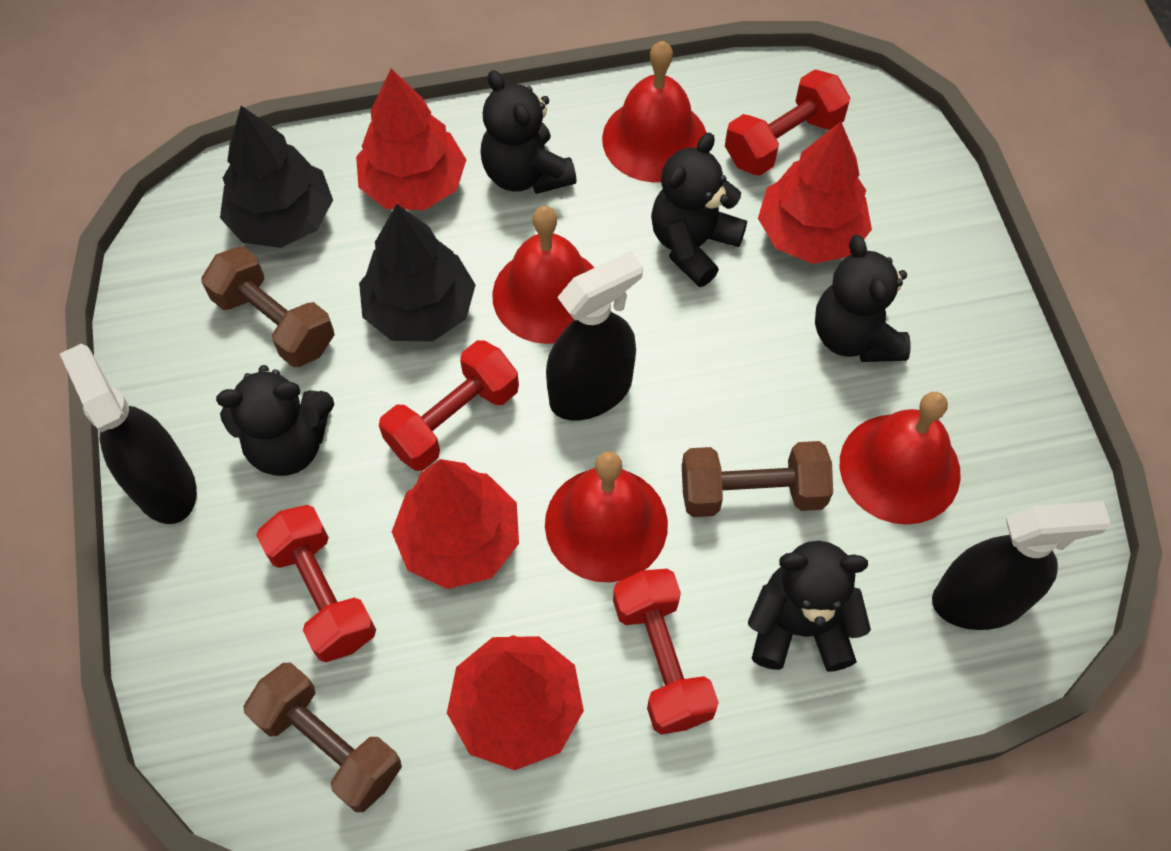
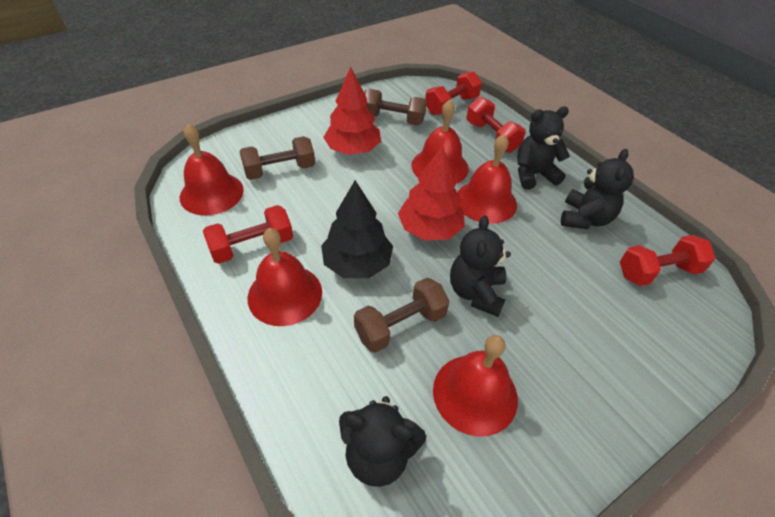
black spray bottle: [60,344,197,524] [546,251,643,420] [932,501,1111,630] = 3 -> none = 0
black teddy bear: [216,365,334,476] [481,70,577,194] [651,133,747,287] [748,541,871,672] [815,235,911,362] = 5 -> [339,396,426,487] [450,215,511,317] [517,107,570,190] [561,149,634,229] = 4
black tree: [220,106,333,248] [359,204,476,342] = 2 -> [321,180,393,278] = 1
red bell: [492,206,595,344] [545,451,668,583] [602,41,707,182] [840,392,961,525] = 4 -> [180,124,244,215] [248,228,322,326] [411,100,469,184] [433,335,518,437] [457,134,517,224] = 5
red tree: [356,69,466,210] [392,459,519,589] [447,635,584,770] [758,122,872,264] = 4 -> [323,67,381,155] [398,146,465,241] = 2

